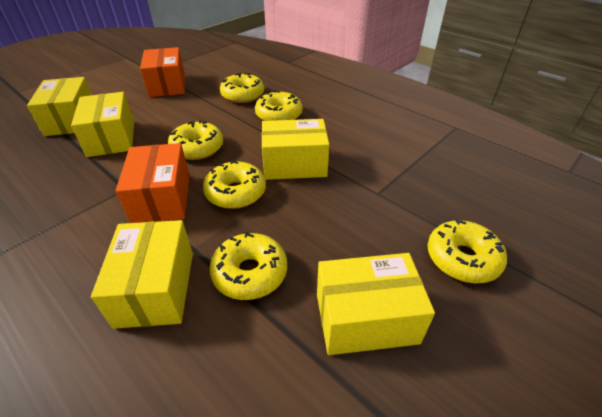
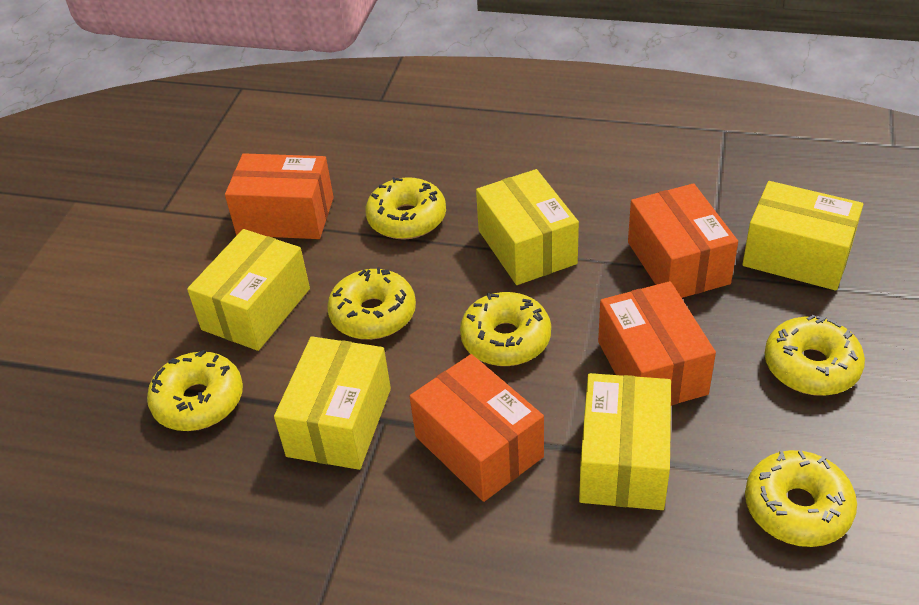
orange box: [116,143,190,223] [140,47,185,97] = 2 -> [225,153,334,239] [410,354,544,502] [598,281,716,406] [628,183,738,298] = 4

